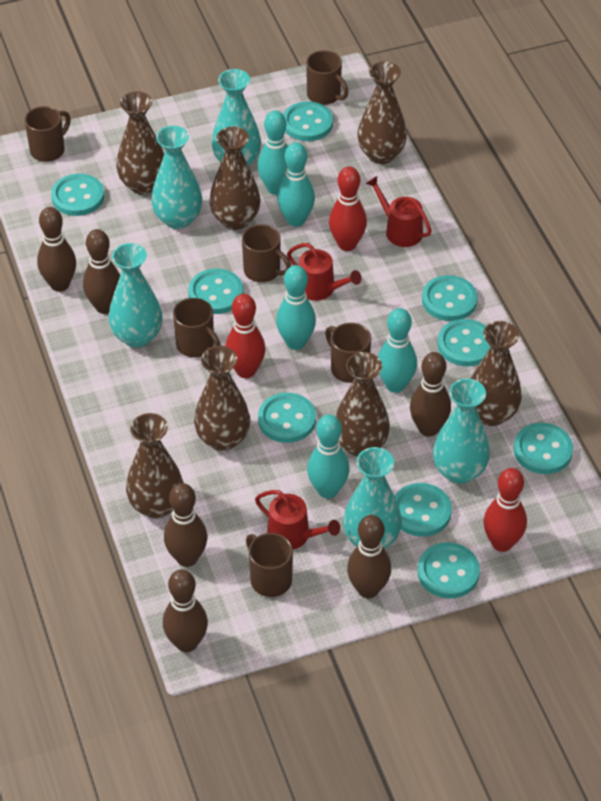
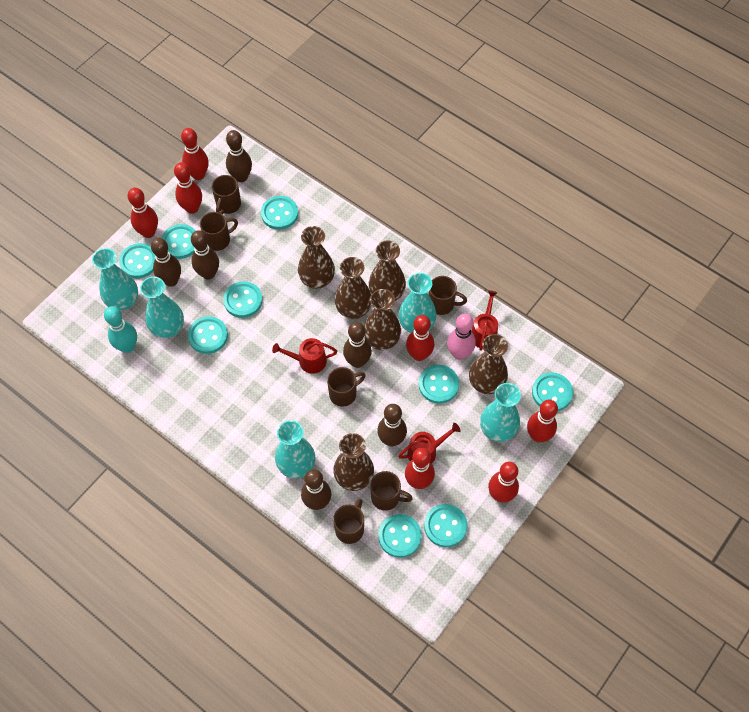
brown vase: [116,91,164,194] [126,413,184,519] [194,346,250,451] [209,126,261,230] [336,352,390,457] [357,61,407,164] [471,321,522,426] = 7 -> [298,226,335,289] [333,433,374,491] [334,257,371,319] [364,289,401,350] [369,240,406,301] [469,334,508,394] = 6
pink bowling pin: none = 0 -> [447,313,476,360] = 1
red bowling pin: [225,294,266,378] [329,166,367,251] [483,468,527,552] = 3 -> [128,188,158,238] [174,162,202,214] [181,128,209,180] [405,448,435,489] [406,315,434,361] [488,462,519,503] [527,400,558,442] = 7
turquoise bowling pin: [257,111,288,195] [276,265,316,350] [277,142,315,227] [307,414,350,499] [378,308,417,393] = 5 -> [104,306,137,353] = 1

